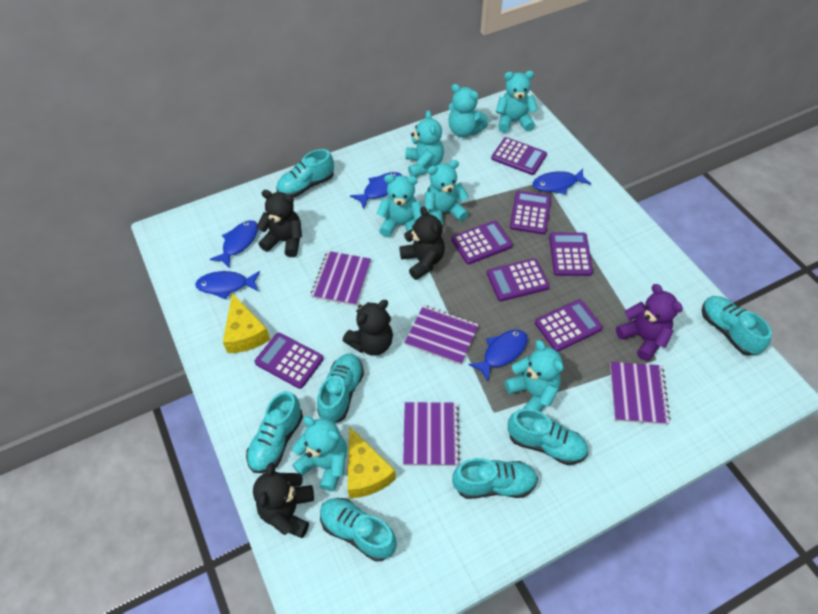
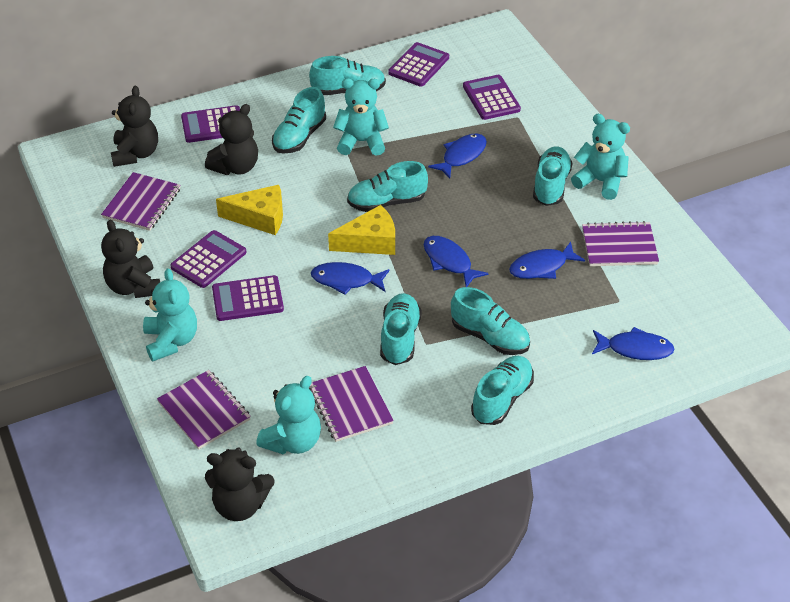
purple calculator: [254,333,324,389] [451,221,513,264] [487,258,550,301] [491,137,547,175] [510,191,551,234] [535,299,603,352] [549,232,593,276] = 7 -> [170,230,246,288] [181,105,240,143] [212,275,284,321] [388,42,449,87] [463,75,521,120] = 5
purple teddy bear: [616,284,683,361] = 1 -> none = 0
turquoise teddy bear: [292,416,347,491] [377,174,422,237] [405,110,444,177] [424,160,469,226] [449,84,488,137] [496,71,538,133] [505,340,564,412] = 7 -> [143,268,197,361] [256,376,321,455] [333,78,389,156] [571,114,630,200] = 4

